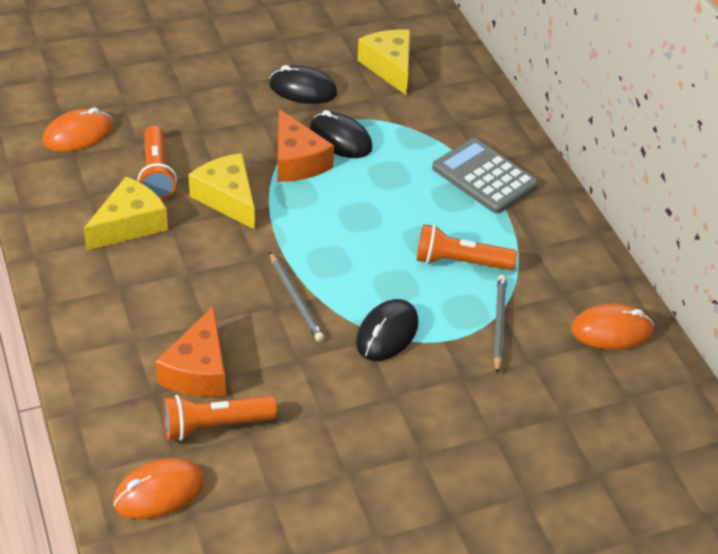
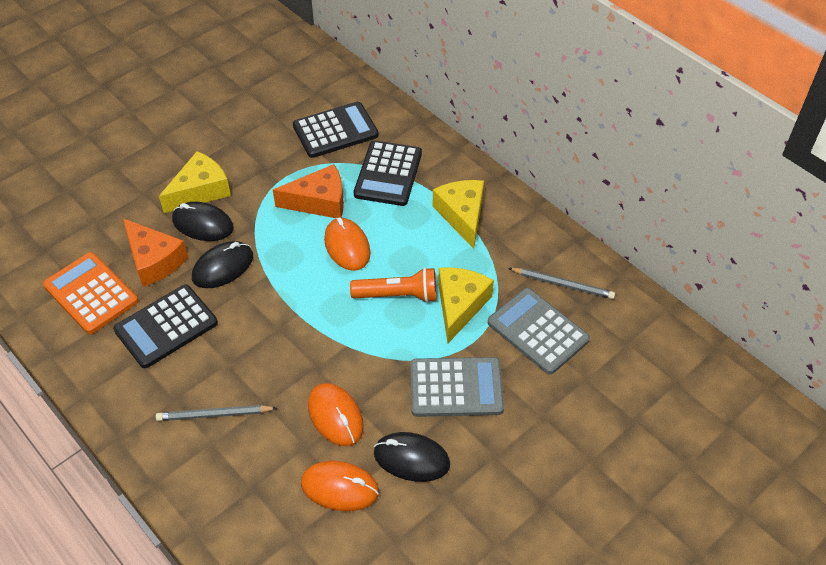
black calculator: none = 0 -> [113,285,218,368] [293,102,379,158] [354,140,422,206] = 3
grey calculator: [432,138,538,213] = 1 -> [410,357,504,417] [488,288,590,375] = 2
orange calculator: none = 0 -> [43,252,138,334] = 1
orange flashlight: [138,126,177,200] [163,395,277,441] [416,224,517,270] = 3 -> [350,267,437,303] = 1

